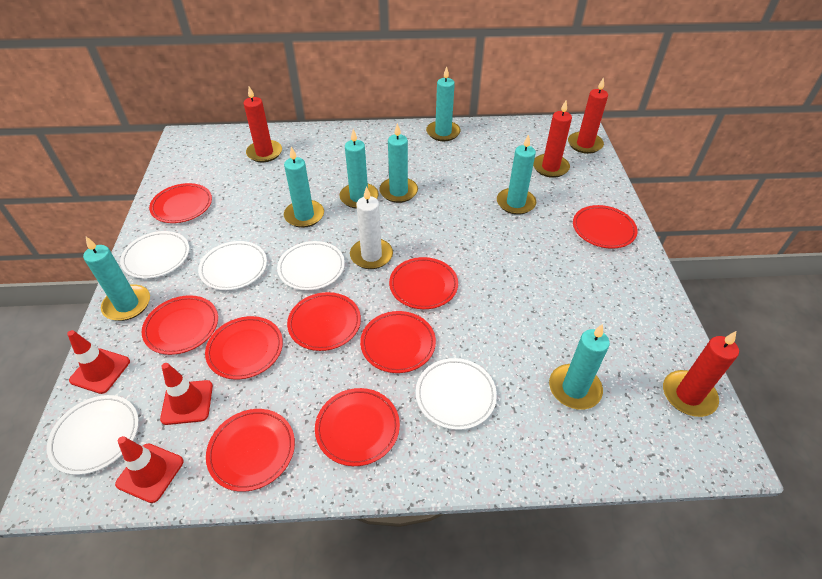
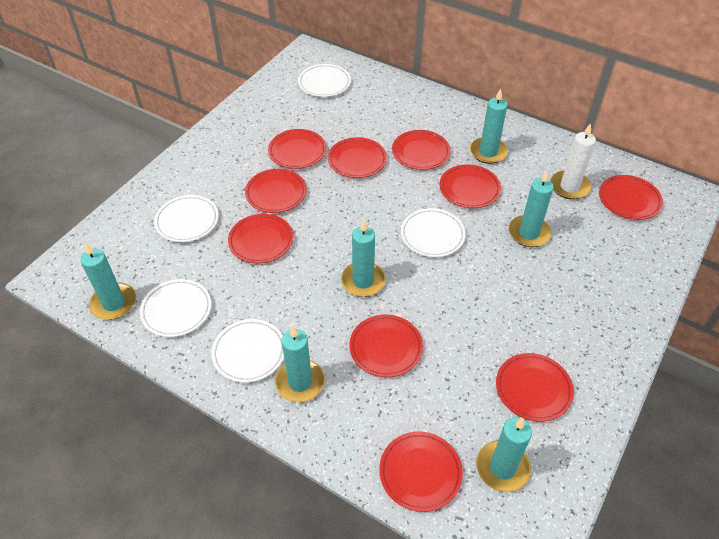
red candle: [244,86,282,162] [533,100,572,178] [568,77,608,154] [663,331,739,417] = 4 -> none = 0
red plate: [142,295,218,355] [149,183,212,223] [205,316,283,379] [206,409,295,492] [287,292,361,351] [315,388,400,466] [360,311,436,373] [389,257,458,309] [573,205,638,249] = 9 -> [228,214,293,263] [245,169,307,213] [268,129,326,169] [328,137,387,178] [349,314,423,377] [379,432,463,512] [392,130,450,170] [440,164,501,208] [496,353,574,422] [599,175,663,220] = 10
red traffic cone: [67,330,130,394] [115,436,184,503] [160,363,213,425] = 3 -> none = 0
turquoise candle: [83,237,150,321] [284,147,324,228] [340,129,379,209] [379,123,418,203] [426,66,461,141] [497,134,536,215] [549,324,610,410] = 7 -> [80,242,136,320] [275,326,325,402] [341,220,386,297] [470,89,508,164] [476,417,532,492] [509,171,554,247] = 6

